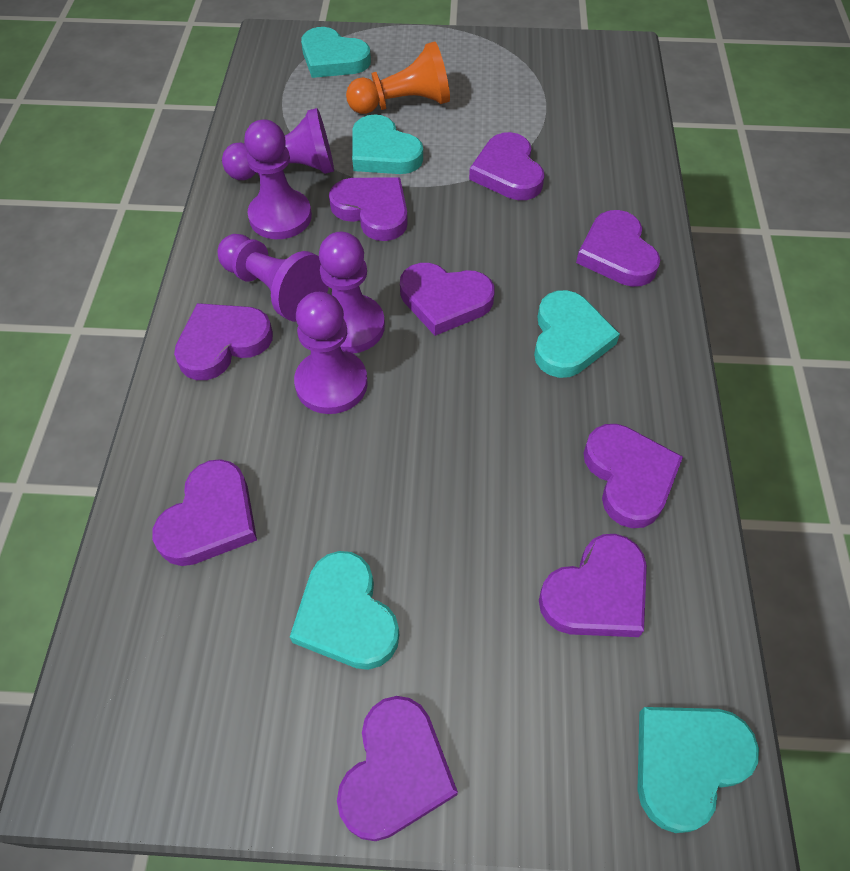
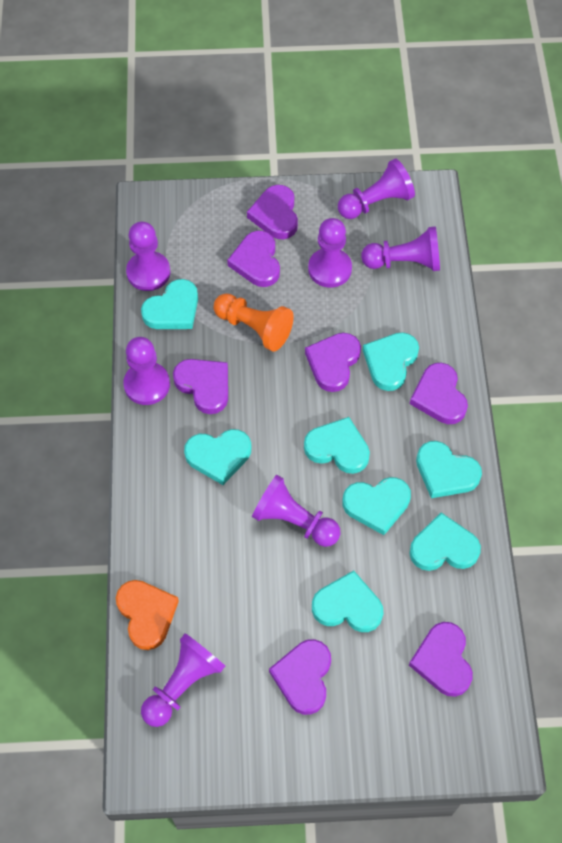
orange heart: none = 0 -> [116,580,179,650] = 1
purple heart: [152,459,257,566] [174,303,273,380] [329,177,408,241] [337,696,458,841] [400,263,495,336] [469,132,544,200] [539,534,647,637] [576,210,660,287] [583,424,683,528] = 9 -> [173,359,228,414] [227,231,280,287] [247,185,298,239] [269,639,331,715] [305,333,361,392] [409,622,473,697] [410,363,468,424] = 7
purple pawn: [218,234,329,322] [222,108,334,180] [244,119,312,239] [294,292,368,414] [319,232,385,354] = 5 -> [123,337,170,405] [126,222,171,291] [141,633,225,727] [252,475,340,547] [308,218,352,288] [338,159,415,219] [361,226,440,271] = 7
turquoise heart: [290,551,399,670] [301,27,371,78] [352,114,423,174] [534,290,620,378] [638,707,759,833] = 5 -> [141,279,198,329] [184,429,252,485] [304,417,370,474] [312,571,383,632] [343,477,411,535] [363,332,419,391] [409,513,481,571] [416,441,482,498] = 8

